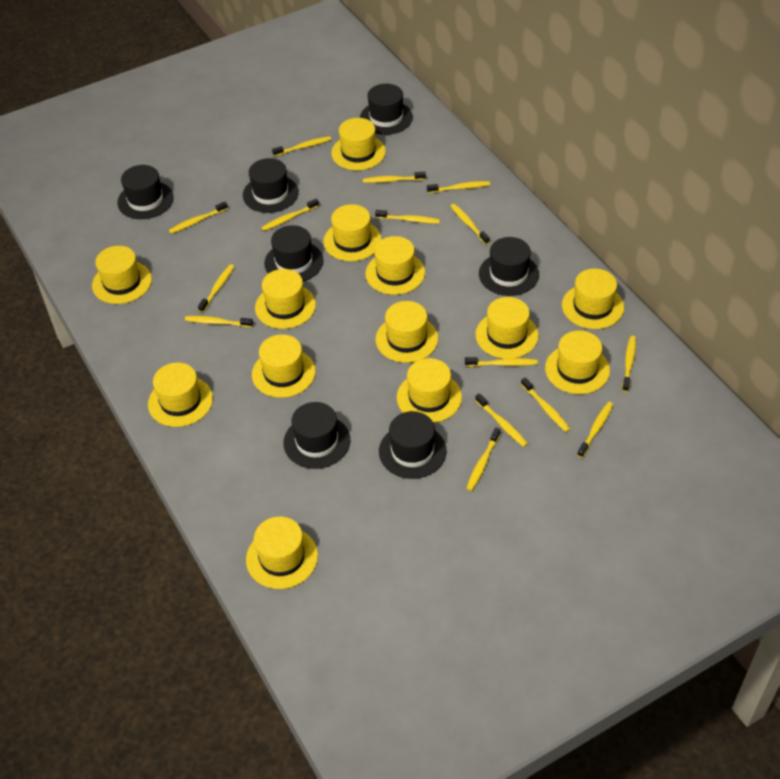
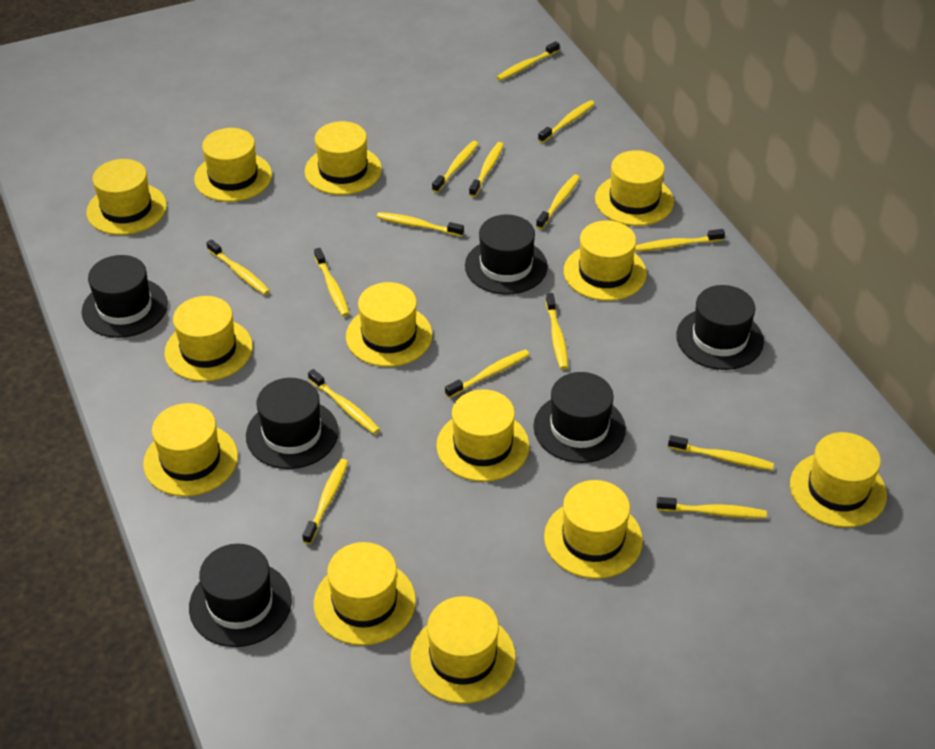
black hat: [117,165,174,219] [243,158,299,213] [264,225,324,281] [283,402,350,469] [360,84,413,135] [379,411,447,479] [479,237,539,296] = 7 -> [82,255,168,338] [189,544,292,647] [246,378,339,469] [465,214,548,295] [533,372,626,463] [676,285,764,370] = 6

